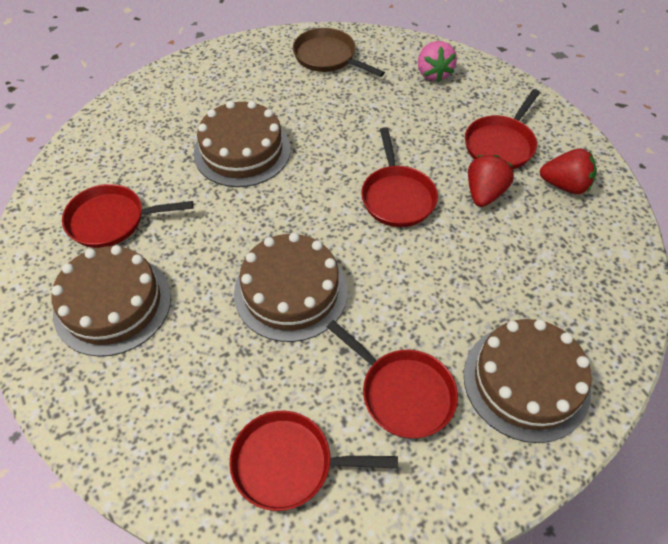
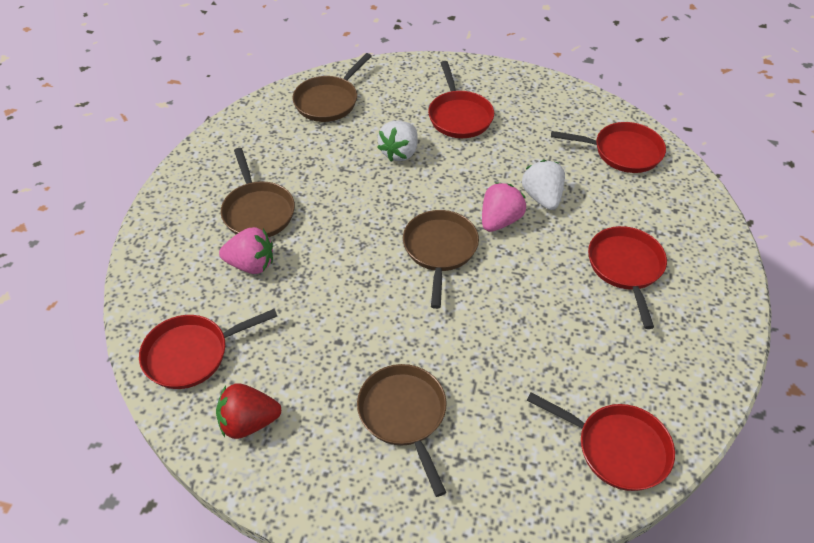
brown cake: [51,245,171,357] [194,101,291,187] [234,233,348,342] [464,319,592,443] = 4 -> none = 0
brown pan: [293,28,385,77] = 1 -> [221,148,295,237] [292,53,372,122] [357,364,447,497] [403,210,479,309] = 4
pink strawberry: [418,41,457,82] = 1 -> [219,227,273,274] [482,182,526,232] = 2
red strawberry: [468,155,514,207] [540,149,597,194] = 2 -> [216,383,282,439] = 1
white strawberry: none = 0 -> [377,121,418,161] [522,160,565,210] = 2

